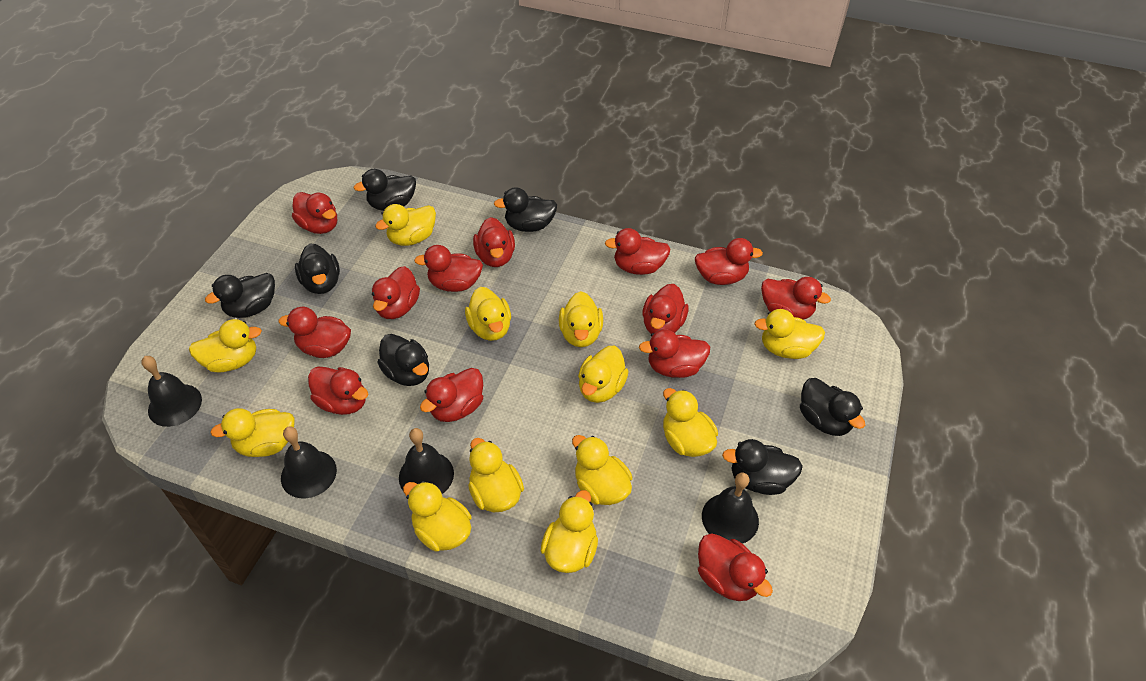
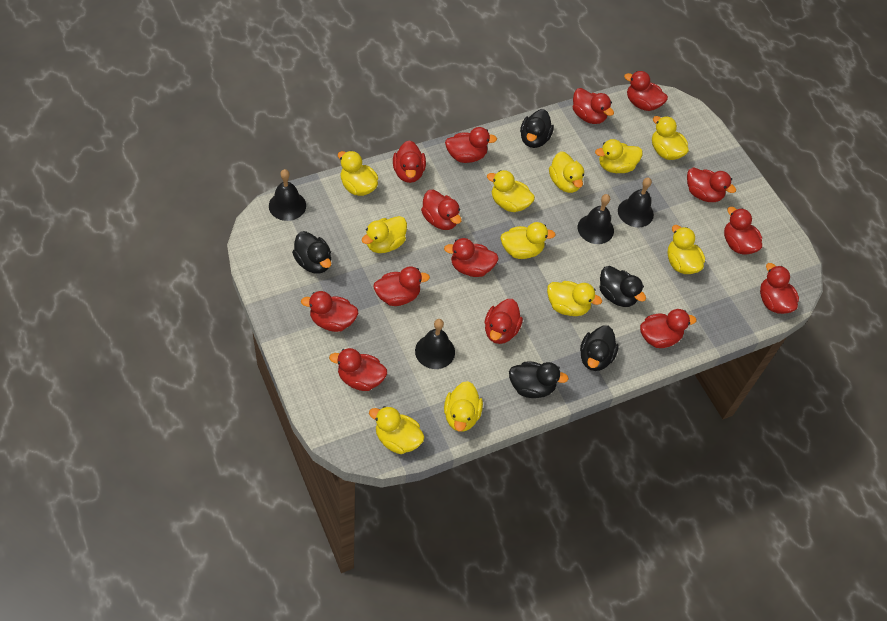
black duck: [205,273,275,318] [295,243,340,294] [354,169,416,211] [377,334,429,386] [494,187,557,232] [722,439,803,495] [800,378,865,436] = 7 -> [292,231,331,274] [509,362,569,398] [520,109,554,148] [580,325,619,371] [600,266,646,307] = 5
red duck: [279,307,351,358] [292,192,337,234] [308,367,368,415] [372,266,420,319] [414,245,483,292] [420,368,483,422] [473,217,515,267] [605,228,671,275] [639,329,710,378] [642,284,688,334] [695,238,763,285] [698,534,773,601] [761,277,831,320] = 13 -> [301,291,358,332] [329,348,387,391] [373,266,430,306] [393,140,426,183] [421,190,461,230] [444,238,499,277] [445,127,497,163] [485,299,523,344] [573,88,614,124] [624,71,668,111] [640,309,696,348] [687,167,736,202] [724,207,762,255] [760,263,799,314] = 14
yellow duck: [189,319,262,372] [210,408,295,457] [375,204,436,246] [403,481,471,552] [465,287,511,341] [468,438,524,512] [541,490,598,573] [559,291,603,347] [572,435,632,505] [578,346,629,403] [663,388,718,457] [754,309,825,359] = 12 -> [338,151,378,196] [362,216,407,253] [369,406,424,454] [444,381,483,432] [487,170,535,212] [501,222,556,259] [547,281,602,316] [549,151,584,193] [595,139,642,173] [652,116,689,160] [668,225,705,274] = 11

